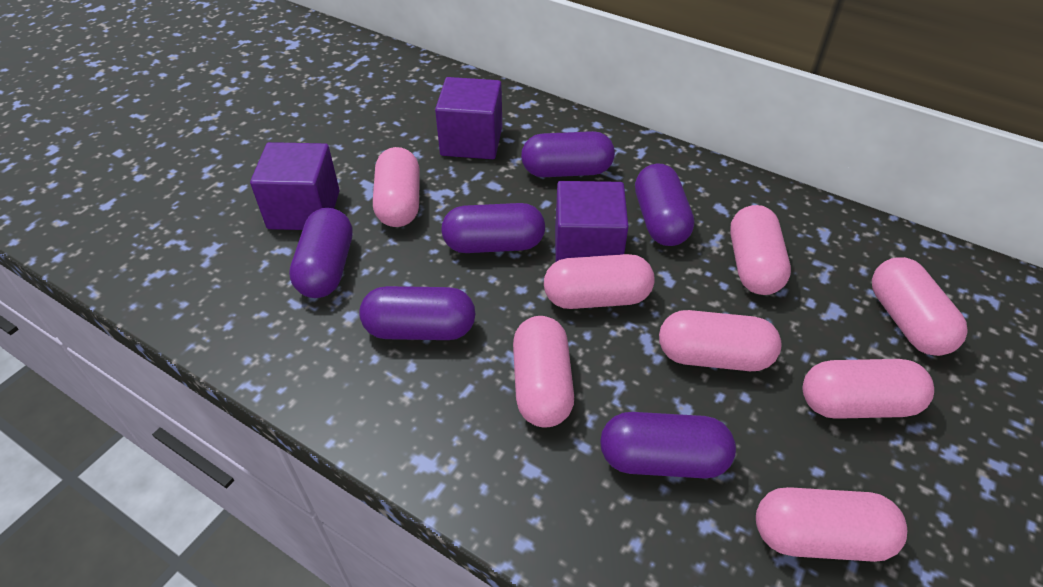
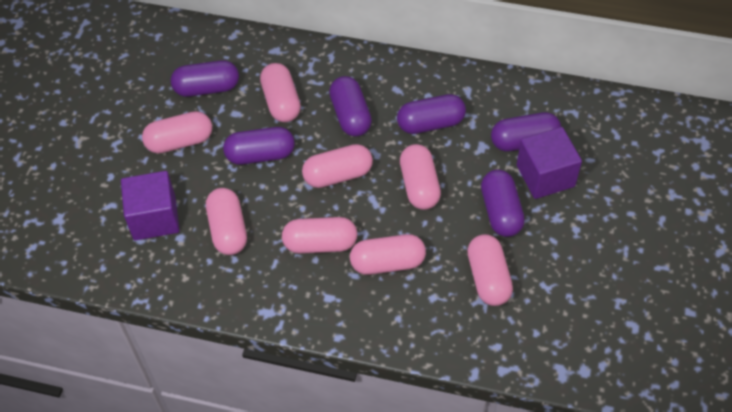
purple cube: [250,142,340,230] [435,77,502,159] [555,181,629,262] = 3 -> [121,171,180,241] [517,127,582,199] = 2

